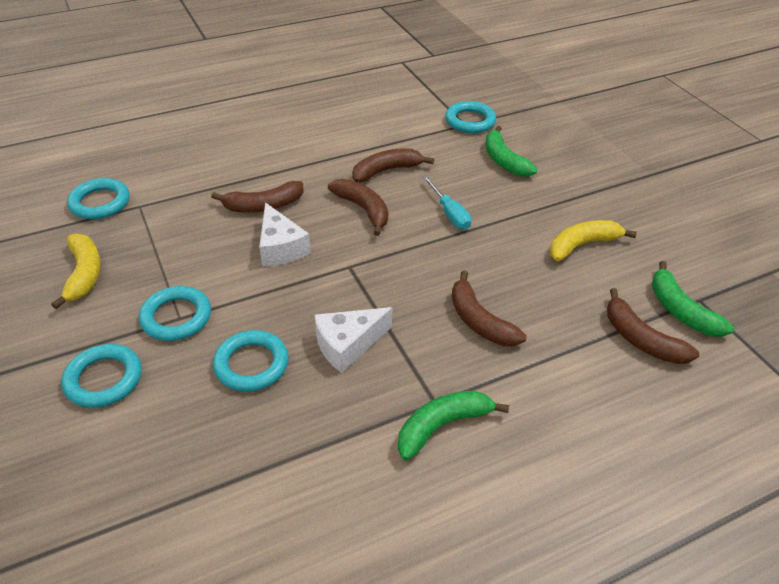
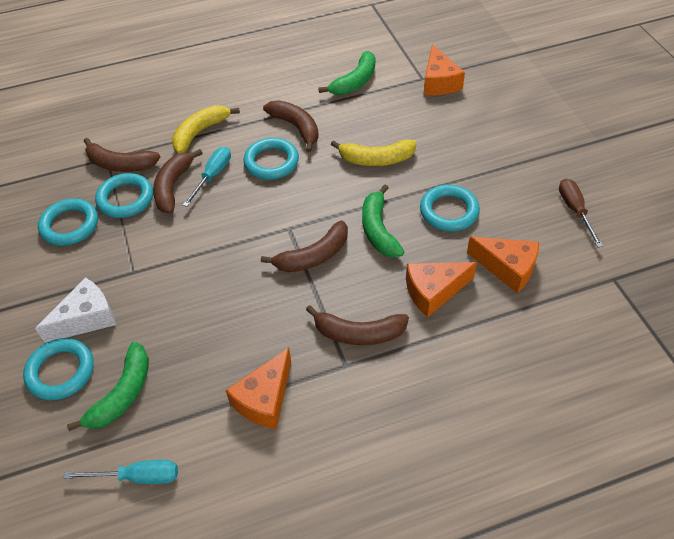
brown screwdriver: none = 0 -> [559,178,603,247] = 1
orange cheese: none = 0 -> [226,348,291,429] [406,262,477,318] [424,44,465,95] [467,237,539,293] = 4
turquoise screwdriver: [423,176,471,230] = 1 -> [63,460,178,484] [183,147,231,207] = 2
white cheese: [259,203,311,266] [314,307,392,373] = 2 -> [35,277,116,343] = 1

